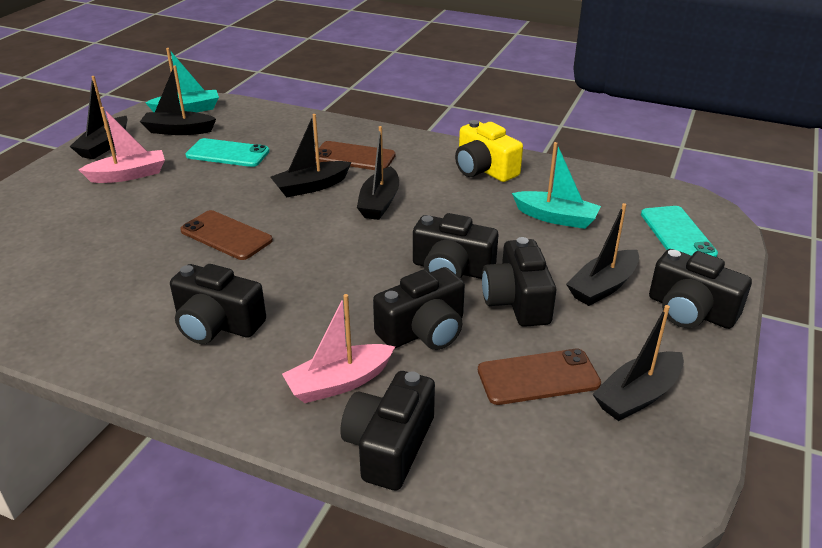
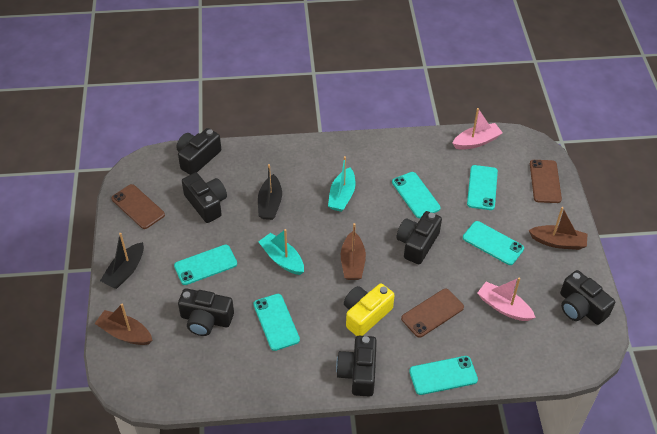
black boat: [69,76,128,159] [140,65,216,135] [270,114,351,197] [357,126,399,220] [566,203,639,306] [593,305,684,421] = 6 -> [100,233,144,289] [258,164,282,220] = 2
brown boat: none = 0 -> [94,303,153,345] [341,223,366,280] [529,207,587,250] = 3
turquoise phone: [185,138,269,167] [641,206,718,257] = 2 -> [174,245,237,285] [253,294,300,351] [392,172,441,218] [409,356,478,395] [463,221,524,265] [467,165,498,210] = 6

